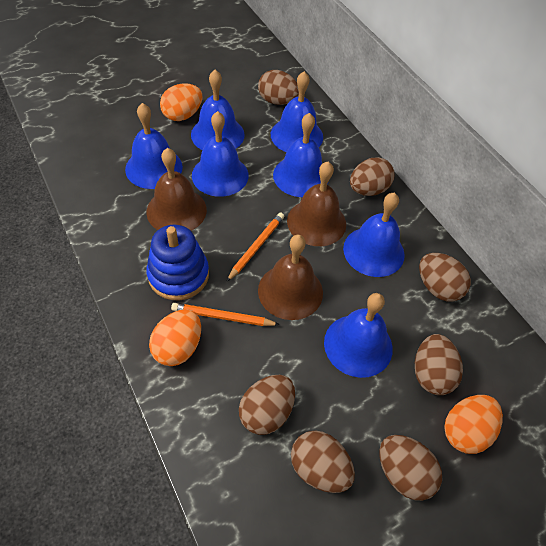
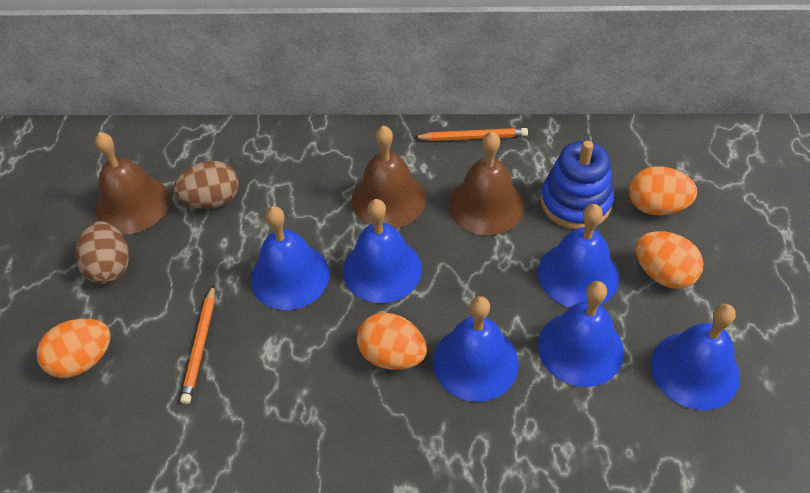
blue bell: [125,103,183,189] [191,70,245,150] [192,111,249,197] [271,71,323,152] [273,113,329,197] [324,293,393,378] [343,193,405,277] = 7 -> [250,206,330,310] [343,199,422,303] [433,296,519,402] [538,204,619,307] [538,281,624,387] [651,304,740,410] = 6
brown egg: [239,375,295,435] [258,70,299,105] [291,430,355,493] [350,157,394,196] [379,435,442,501] [415,334,463,395] [419,253,471,301] = 7 -> [75,221,129,284] [174,161,239,209] = 2
orange egg: [149,309,201,366] [160,83,203,121] [444,395,503,454] = 3 -> [37,319,111,378] [357,312,427,370] [629,166,697,216] [635,231,704,289] = 4

